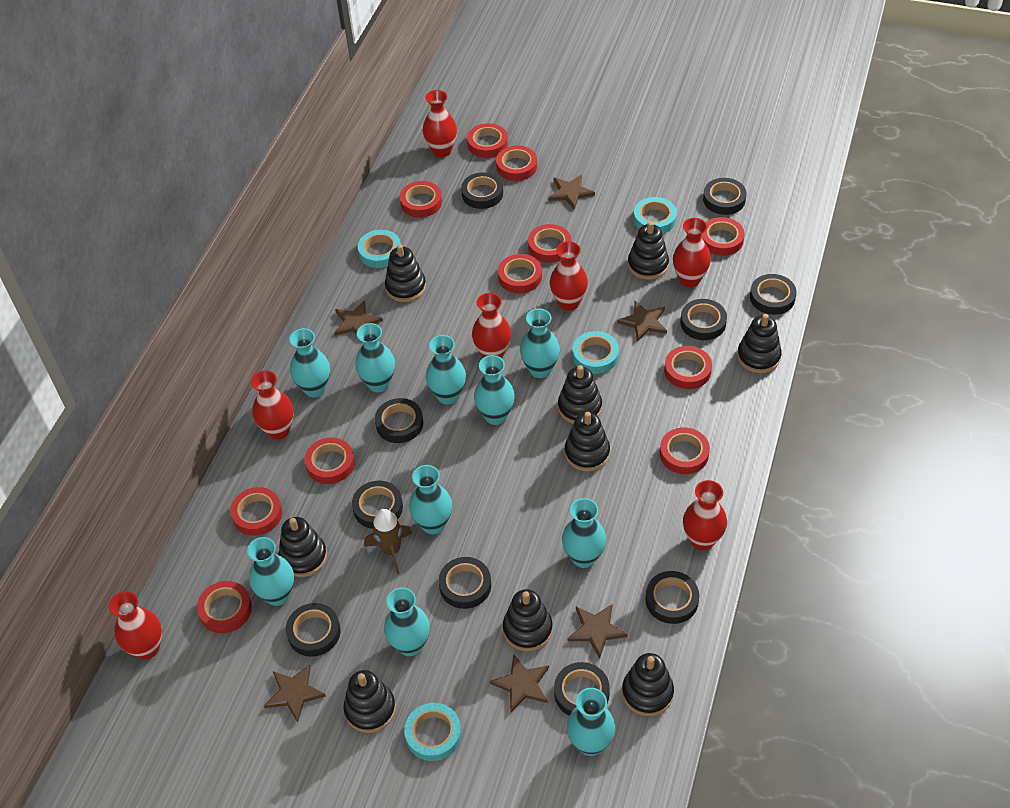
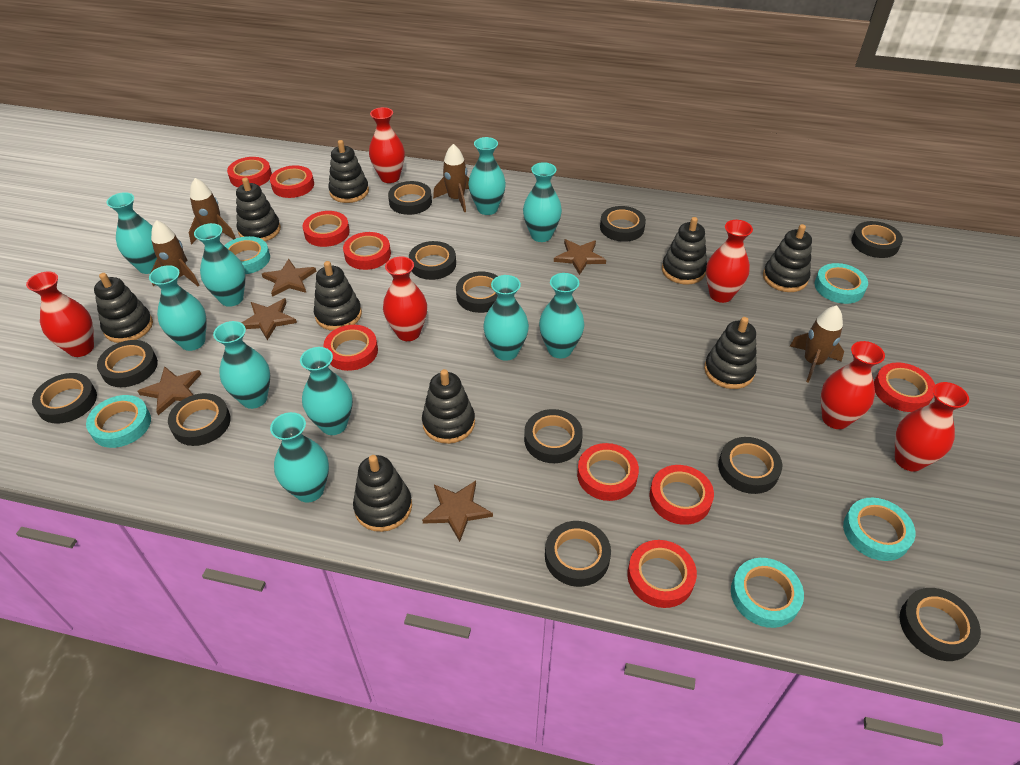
black tape: [286,603,341,657] [352,481,403,529] [375,398,423,443] [439,557,491,609] [461,172,503,209] [554,662,610,716] [645,571,699,624] [680,299,727,340] [703,178,747,215] [750,274,797,315] = 10 -> [32,373,97,424] [97,340,158,387] [168,393,231,446] [388,181,432,215] [409,241,456,280] [456,272,498,313] [524,409,583,463] [545,521,611,587] [600,206,646,242] [718,437,782,494] [851,221,903,258] [900,588,981,661] = 12
brown rocket: [364,509,412,574] = 1 -> [151,220,199,286] [189,178,236,244] [433,144,469,212] [790,305,844,383] = 4
brown star: [264,664,326,723] [334,300,383,336] [490,654,549,712] [548,175,595,210] [567,604,628,659] [617,301,667,342] = 6 -> [138,366,201,415] [241,298,297,340] [262,259,316,297] [422,481,493,542] [554,239,606,275] = 5
red tape: [197,581,252,633] [230,487,282,536] [305,438,355,484] [400,181,442,218] [467,123,508,158] [496,145,537,181] [498,254,542,293] [528,224,571,263] [660,427,710,474] [664,346,712,389] [701,217,745,256] = 11 -> [227,157,272,187] [270,165,314,198] [303,211,350,247] [323,325,378,371] [343,232,391,270] [577,443,639,501] [627,540,697,608] [649,465,714,525] [874,362,935,412] = 9
red vase: [109,591,162,659] [251,370,294,440] [423,90,457,157] [472,293,511,358] [550,241,588,311] [673,218,711,287] [683,480,727,550] = 7 -> [26,272,94,357] [369,107,405,183] [383,256,427,341] [706,220,753,303] [821,341,885,429] [895,382,969,471] = 6
turquoise tape: [358,230,401,268] [404,703,461,761] [573,331,619,374] [634,197,677,234] = 4 -> [86,395,151,448] [224,236,270,274] [731,558,804,628] [815,263,868,304] [843,498,915,561] = 5

